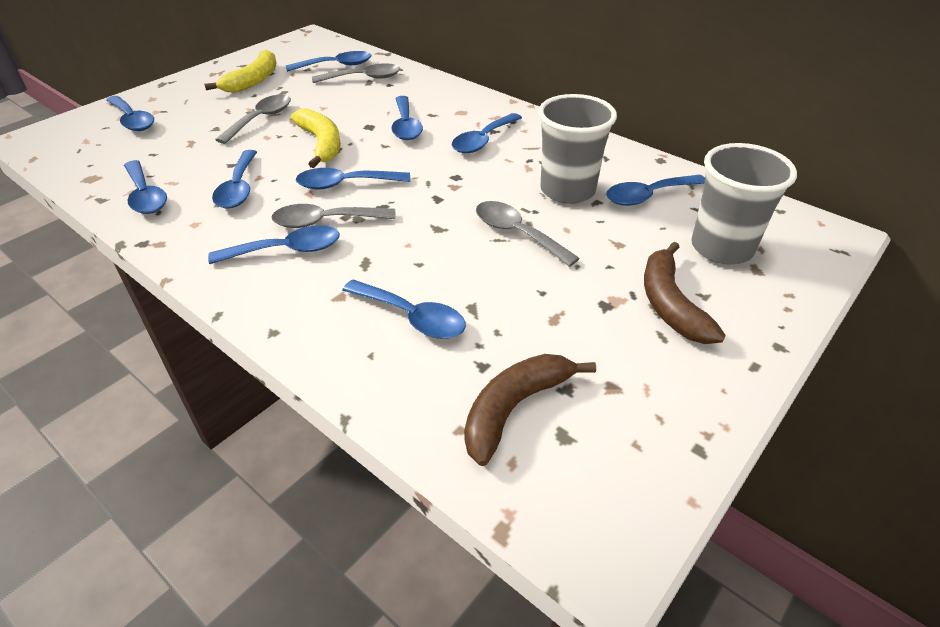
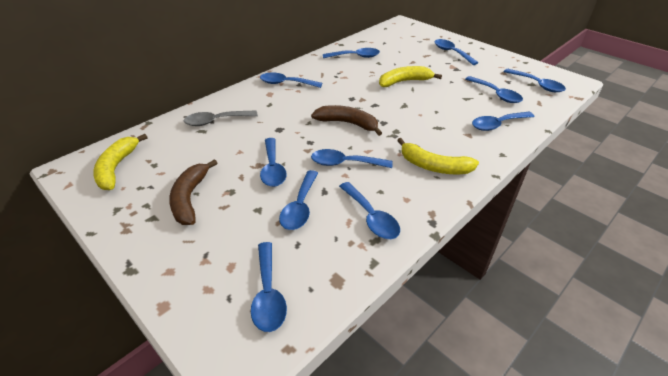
blue spoon: [106,96,154,131] [124,160,167,214] [208,225,340,264] [212,150,257,209] [286,51,371,72] [296,168,410,189] [342,279,466,339] [391,96,423,140] [452,113,522,153] [606,175,705,206] = 10 -> [251,242,287,332] [260,73,322,88] [260,138,287,187] [279,170,318,230] [311,149,393,168] [323,48,380,58] [339,182,400,239] [434,39,479,65] [465,76,523,103] [472,112,535,131] [504,69,566,92] = 11
grey cup: [538,94,617,204] [691,143,797,265] = 2 -> none = 0
grey spoon: [215,94,291,144] [271,204,396,228] [312,63,400,83] [476,201,580,267] = 4 -> [184,111,258,126] = 1
yellow banana: [204,49,276,93] [291,108,341,168] = 2 -> [93,134,148,190] [379,66,442,87] [397,138,479,174] = 3

